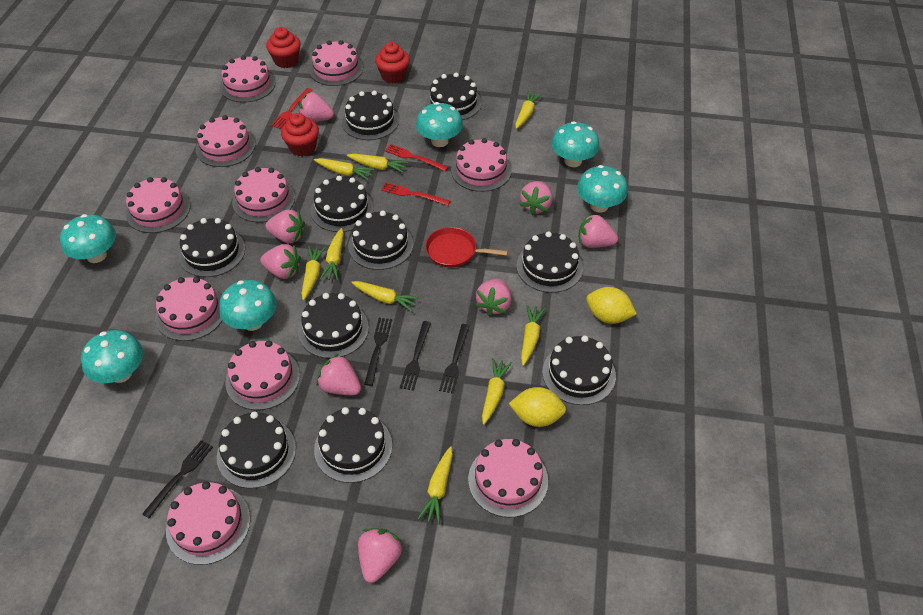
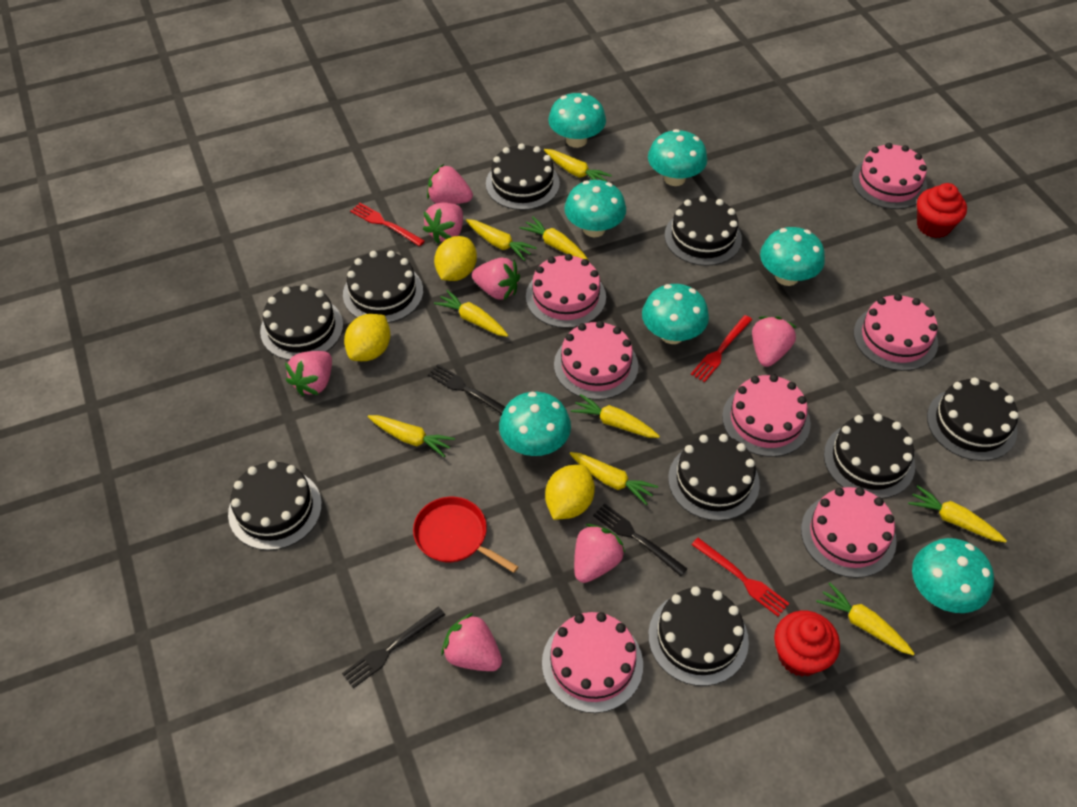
black cake: [179,218,245,277] [217,411,296,488] [298,293,369,358] [311,176,374,232] [314,407,392,483] [342,91,399,140] [348,211,413,270] [426,73,482,120] [516,231,583,293] [542,335,616,405] = 10 -> [228,460,322,550] [260,284,343,360] [343,251,423,323] [486,143,560,210] [648,586,749,686] [665,196,742,266] [668,434,760,521] [824,413,915,499] [927,377,1018,461] = 9
black fork: [142,440,213,518] [364,318,392,386] [400,321,431,391] [439,324,469,394] = 4 -> [342,607,445,688] [428,364,505,414] [593,503,688,576] = 3
pink cake: [126,177,190,233] [155,277,223,341] [166,481,250,565] [196,115,255,167] [220,55,276,103] [225,340,300,410] [232,167,295,222] [309,40,363,86] [451,138,511,192] [468,439,548,517] = 10 -> [526,254,606,328] [542,612,643,713] [554,321,638,400] [722,374,811,457] [801,487,897,578] [852,143,927,209] [854,294,938,371] = 7
pink strawberry: [260,244,301,279] [265,210,305,243] [299,92,334,122] [316,354,361,395] [358,528,402,583] [476,279,511,316] [520,181,552,215] [579,213,618,248] = 8 -> [285,351,332,396] [423,202,463,244] [427,164,473,204] [441,613,502,671] [472,258,520,300] [574,524,625,583] [752,316,796,367] = 7
red cupcake: [266,27,301,68] [281,113,319,156] [375,42,410,84] = 3 -> [774,611,840,677] [917,183,967,238] = 2
turquoise mushroom: [60,214,116,263] [81,330,143,383] [219,280,277,331] [416,102,463,147] [551,121,600,167] [577,165,628,212] = 6 -> [499,392,571,456] [548,93,606,148] [564,180,626,237] [642,284,709,344] [648,129,707,186] [760,227,825,286] [912,538,994,613] = 7
yellow lemon: [509,387,566,427] [586,287,637,324] = 2 -> [344,314,391,361] [434,236,477,281] [545,465,595,520] = 3

